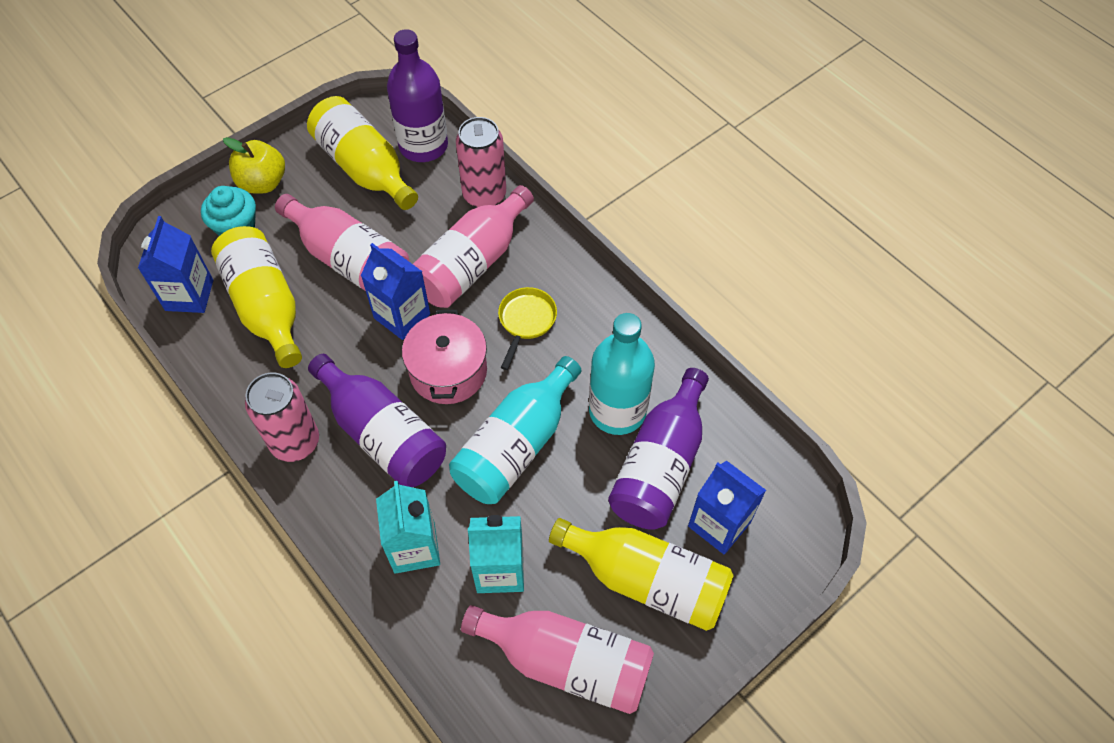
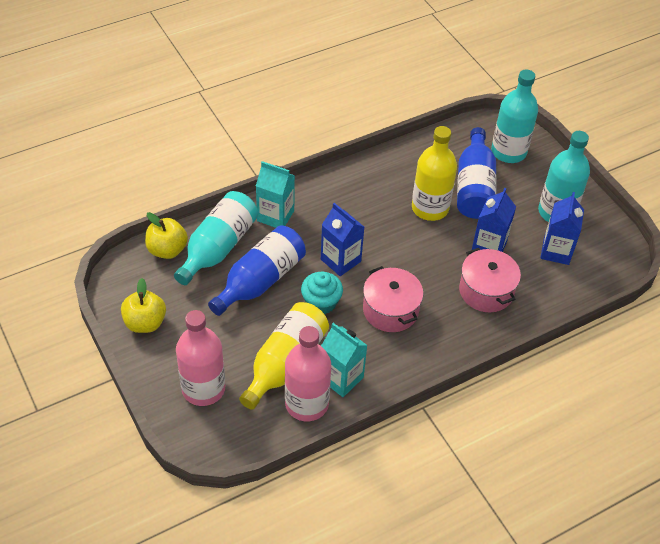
blue bottle: none = 0 -> [208,225,306,316] [457,127,496,219] = 2
pink bottle: [275,194,409,291] [413,185,534,308] [461,605,654,714] = 3 -> [176,310,225,406] [285,326,331,421] = 2
pink can: [245,373,319,462] [456,117,506,208] = 2 -> none = 0
pink pot: [402,310,487,404] = 1 -> [363,266,423,332] [459,248,521,313] = 2
purple bottle: [308,354,446,487] [387,29,448,162] [608,368,709,530] = 3 -> none = 0
turquoise bottle: [449,356,581,504] [589,313,655,435] = 2 -> [174,191,258,285] [491,70,538,163] [538,131,590,222] = 3
yellow apple: [223,137,285,194] = 1 -> [121,278,166,333] [145,212,188,259] = 2
yellow bottle: [211,226,302,368] [307,96,418,210] [549,518,734,631] = 3 -> [239,302,329,410] [412,126,457,221] = 2
yellow pan: [498,287,557,370] = 1 -> none = 0

